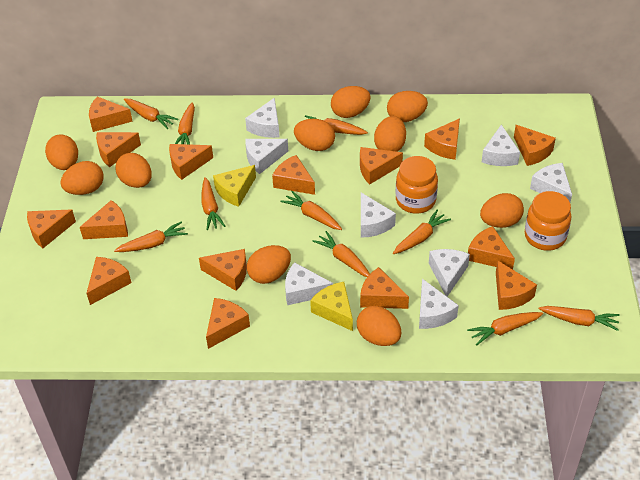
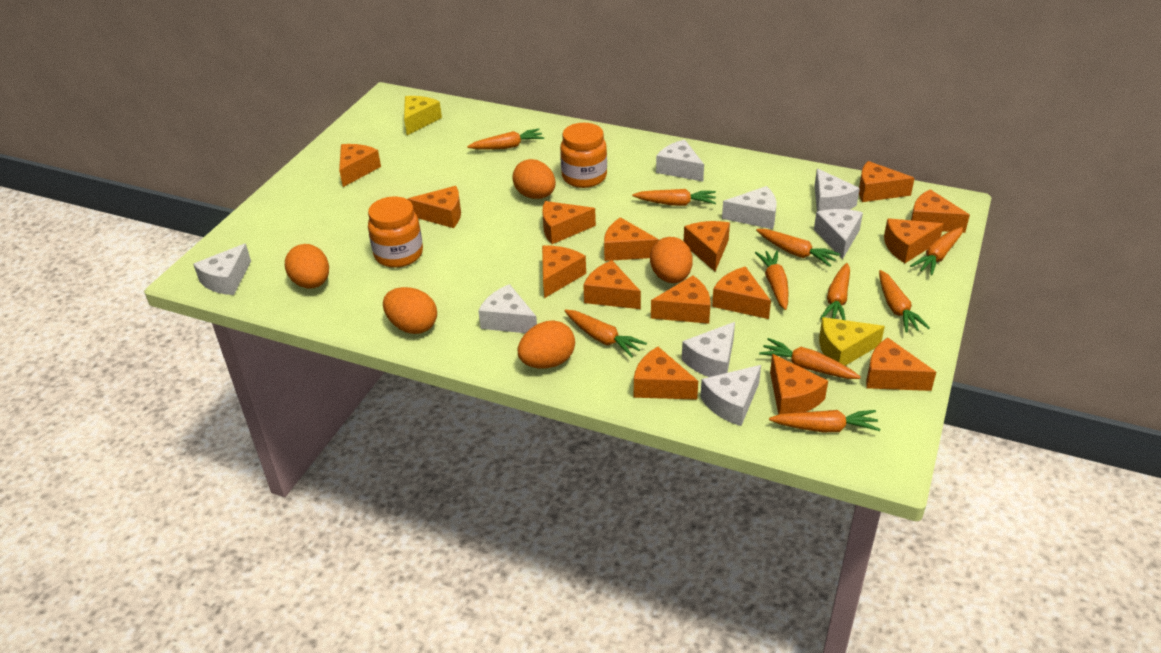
orange egg: [45,134,78,170] [60,161,103,195] [116,153,152,188] [247,245,291,284] [294,119,335,151] [331,86,371,118] [357,306,402,346] [374,116,406,152] [387,91,428,122] [480,193,524,228] = 10 -> [285,244,329,289] [383,287,437,334] [512,159,556,199] [518,320,575,369] [650,237,693,283] = 5

